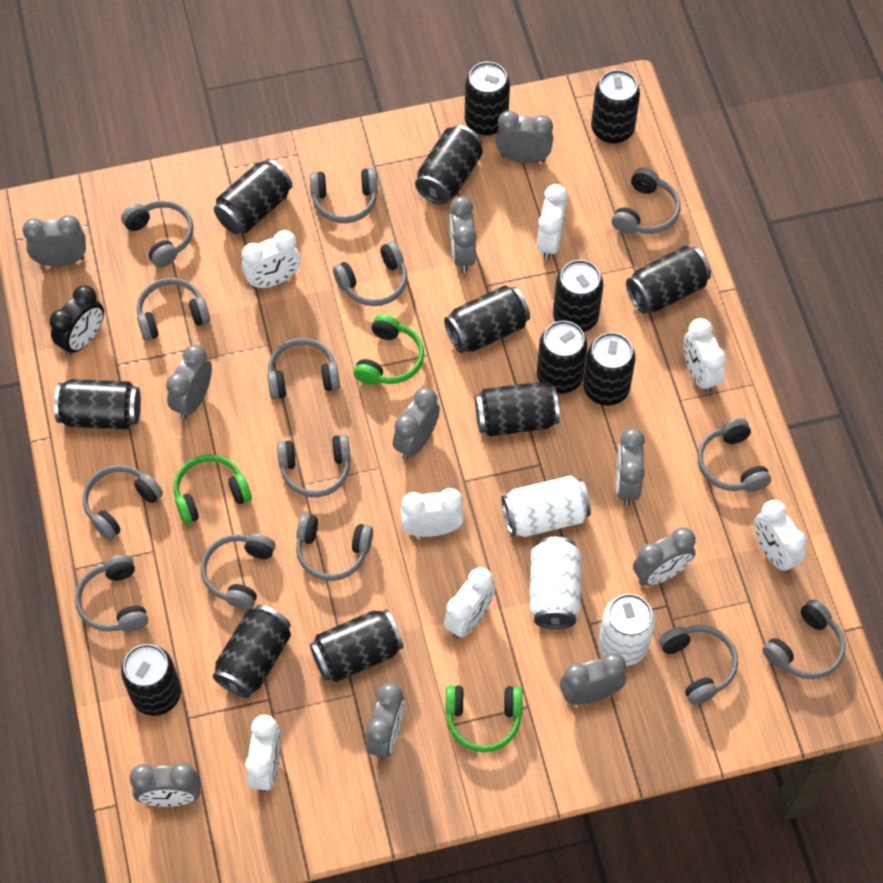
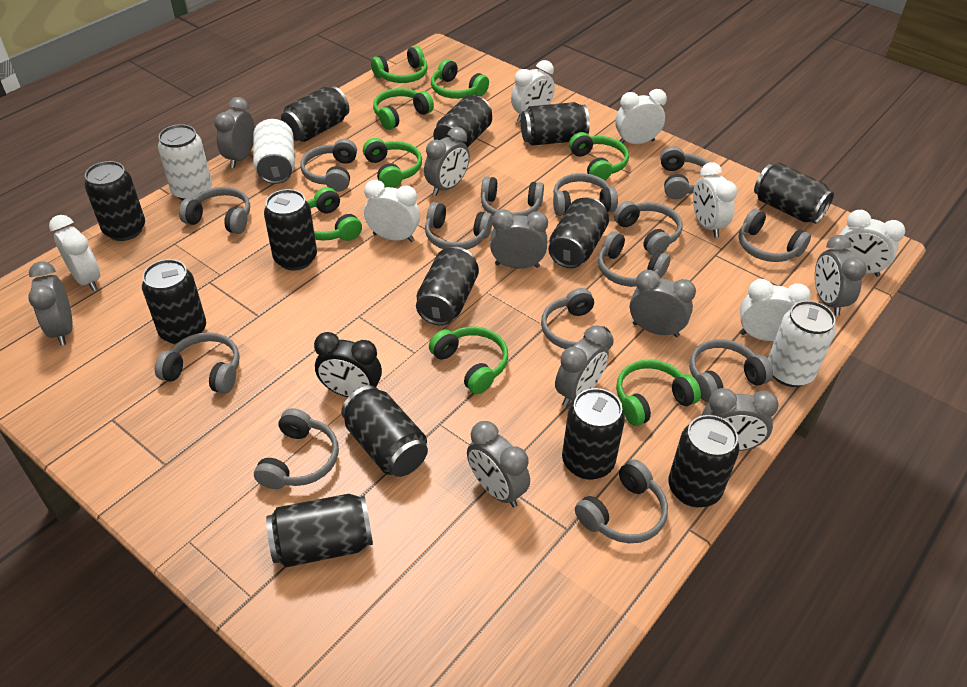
black can: [54,379,141,429] [121,644,181,716] [213,605,291,698] [214,159,293,234] [310,609,403,682] [415,125,483,204] [444,285,530,353] [465,62,510,136] [475,382,560,437] [537,321,588,394] [553,260,603,332] [583,332,636,405] [591,70,640,144] [626,246,711,314] = 14 -> [85,161,145,241] [142,259,206,344] [264,189,317,271] [266,494,373,567] [281,86,349,142] [341,386,428,477] [416,247,479,326] [433,95,492,148] [521,102,590,146] [549,197,609,268] [562,388,625,480] [668,415,739,508] [754,163,834,224] = 13
green headphones: [174,455,252,524] [353,314,424,385] [446,685,523,752] = 3 -> [307,187,362,241] [363,138,422,188] [371,46,428,83] [373,88,434,130] [429,327,508,394] [431,59,489,99] [569,132,629,181] [616,360,701,426] = 8
grey clock: [22,215,86,266] [130,762,200,807] [166,345,212,419] [366,683,405,759] [393,387,440,460] [450,196,477,273] [496,111,553,163] [560,653,626,705] [616,428,645,505] [633,527,696,586] = 10 -> [28,261,73,346] [214,97,255,168] [424,127,470,196] [467,421,530,507] [490,209,548,269] [555,326,609,407] [630,270,696,337] [701,388,779,451] [815,235,866,316] = 9

